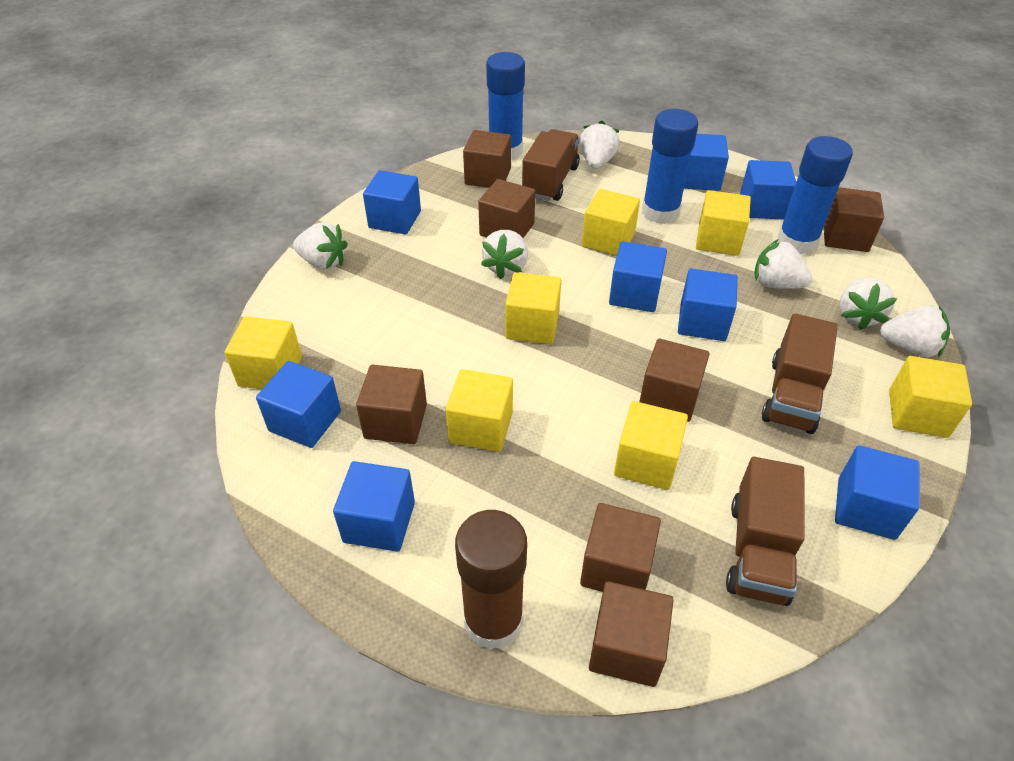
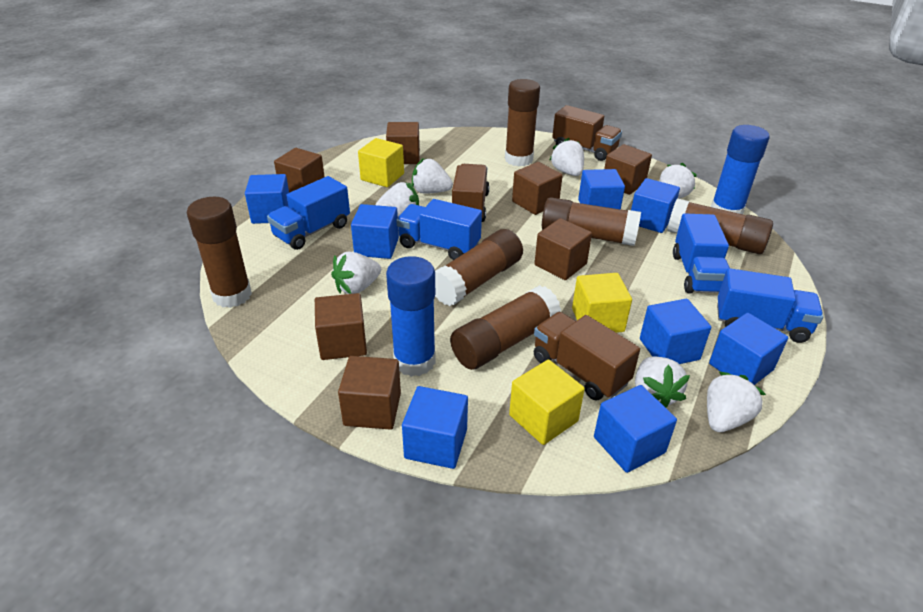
blue glue stick: [486,52,525,160] [642,109,698,224] [777,136,853,254] = 3 -> [386,256,436,377] [711,125,769,214] = 2
blue truck: none = 0 -> [267,176,350,250] [396,199,482,260] [673,213,730,294] [717,268,823,343] = 4
brown glue stick: [455,510,527,650] = 1 -> [187,197,252,308] [435,229,523,306] [450,285,561,370] [505,79,540,167] [542,197,641,246] [667,198,773,254] = 6
white strawberry: [293,222,348,270] [481,230,528,279] [579,121,620,169] [754,239,813,289] [840,278,897,330] [880,305,950,358] = 6 -> [331,252,381,294] [376,182,419,217] [412,158,453,193] [549,138,584,176] [635,356,690,408] [659,163,697,199] [707,372,766,432] = 7
yellow cube: [225,316,302,389] [446,369,513,452] [505,272,561,344] [582,189,640,256] [614,401,688,490] [696,190,751,256] [889,356,972,438] = 7 -> [358,138,404,187] [509,360,585,445] [572,273,632,333] = 3

